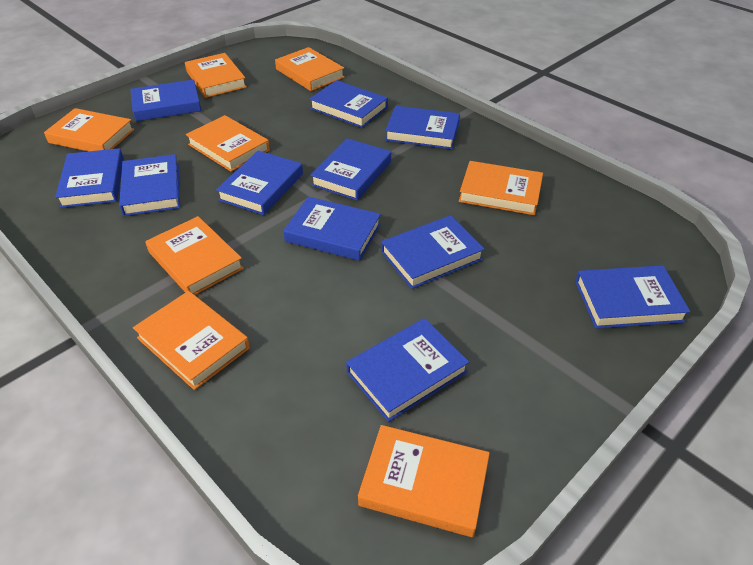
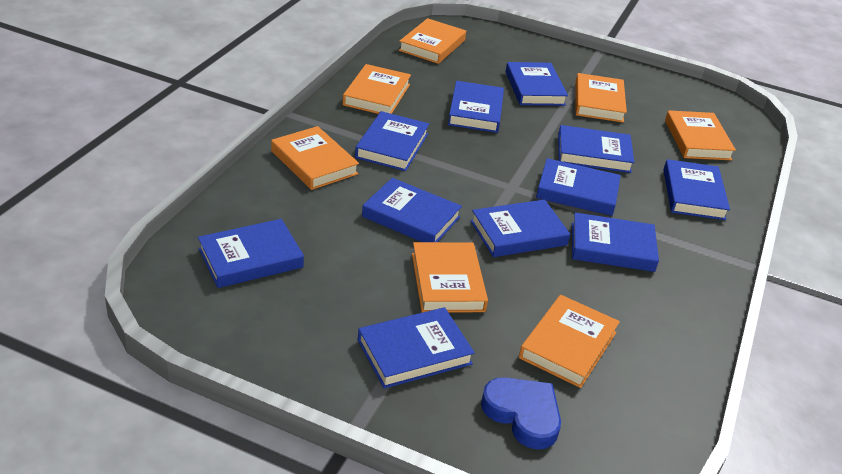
blue heart: none = 0 -> [481,377,561,450] = 1
orange book: [44,108,134,151] [133,291,250,390] [145,216,244,295] [185,53,247,98] [186,115,270,172] [275,47,345,91] [358,425,490,537] [459,161,543,215] = 8 -> [271,126,359,190] [343,64,411,114] [399,18,466,64] [412,242,488,313] [519,295,620,388] [575,73,627,123] [665,110,736,160] = 7

